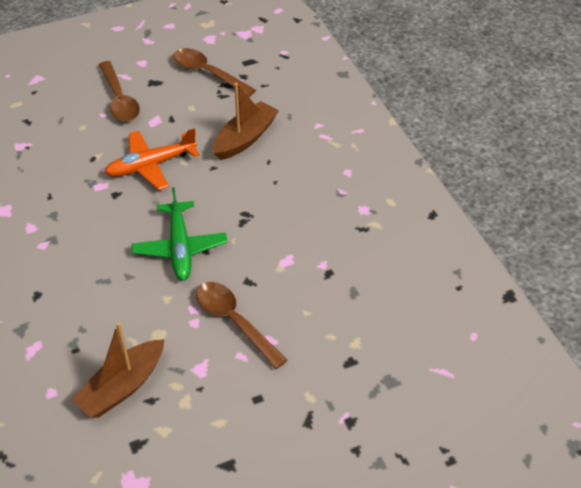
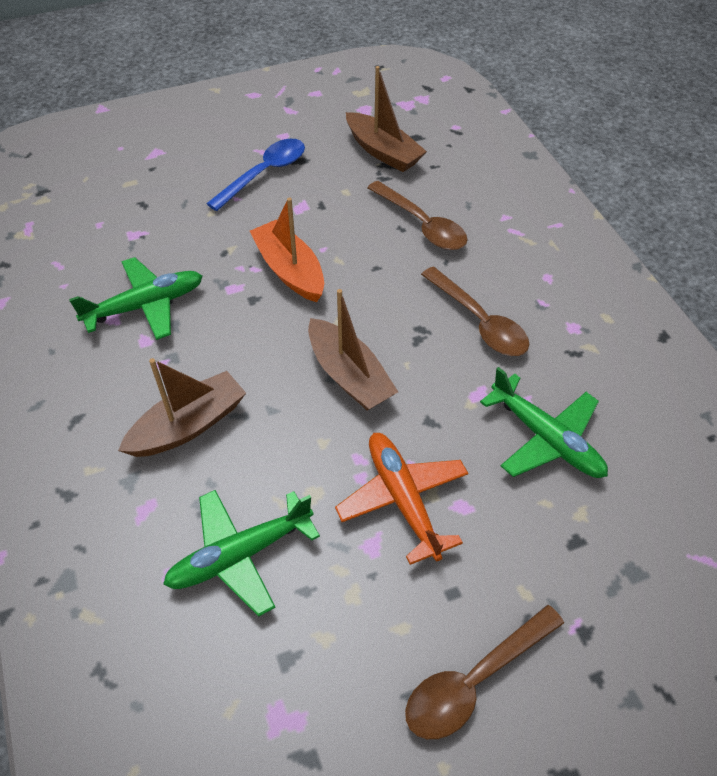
blue spoon: none = 0 -> [206,139,305,211] = 1
brown boat: [71,322,164,418] [213,83,279,160] = 2 -> [118,358,246,457] [308,289,398,411] [346,66,427,172] = 3
green plane: [132,187,227,281] = 1 -> [69,257,203,340] [163,490,320,617] [480,367,608,478] = 3
orange boat: none = 0 -> [250,197,324,302] = 1

